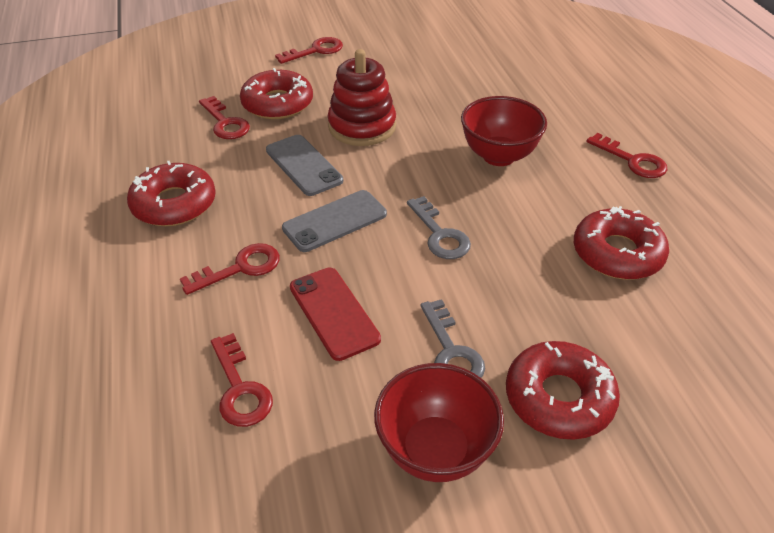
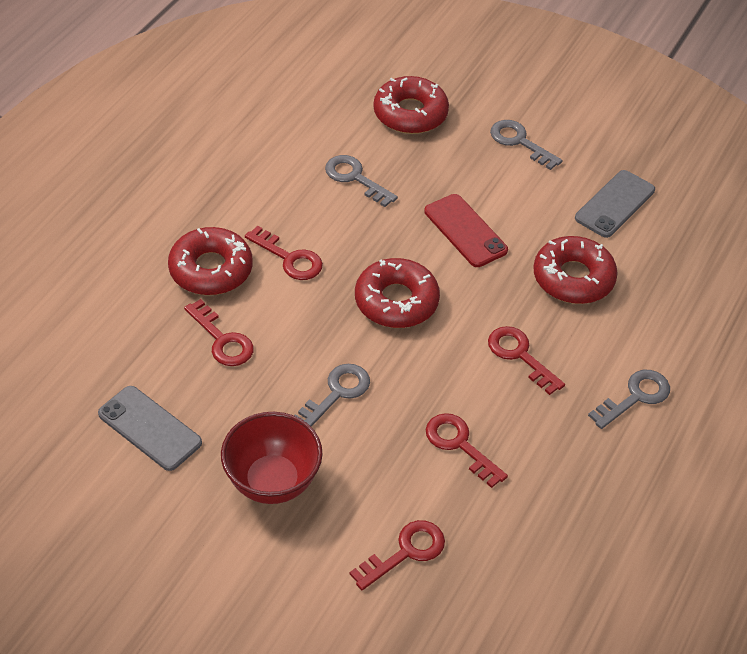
grey key: [407,196,471,259] [420,299,485,378] = 2 -> [294,364,370,427] [325,155,398,207] [490,120,562,170] [588,370,670,429] = 4
red bowl: [374,363,504,482] [461,96,547,166] = 2 -> [221,412,323,504] = 1
red stacking toy: [328,49,396,146] = 1 -> none = 0

